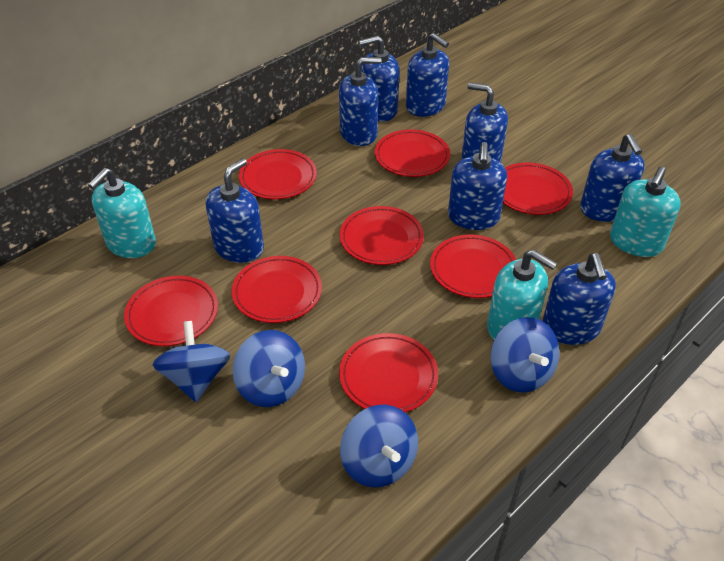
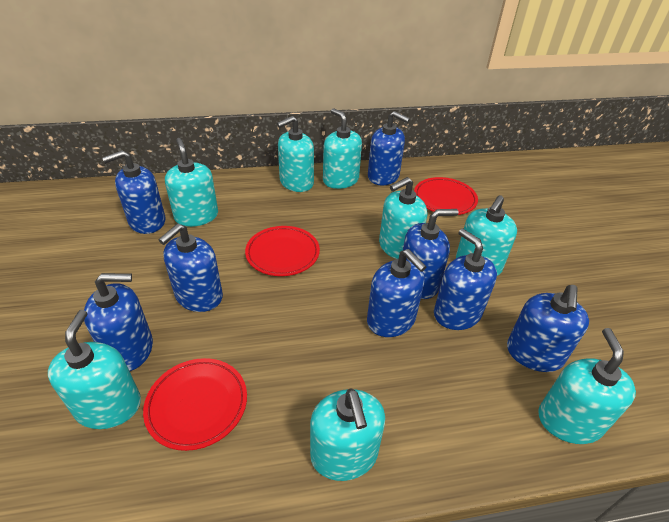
blue spinning top: [152,321,230,402] [233,330,305,407] [340,405,418,488] [490,317,560,392] = 4 -> none = 0
red plate: [124,276,218,346] [232,256,322,323] [239,149,317,199] [339,333,438,412] [340,206,424,265] [375,129,450,177] [430,234,516,298] [503,163,573,215] = 8 -> [143,358,247,451] [245,226,320,276] [414,177,478,215] = 3
turquoise soap dispenser: [88,168,156,258] [487,250,557,340] [610,166,681,257] = 3 -> [48,310,141,429] [165,138,218,227] [277,116,314,192] [310,388,385,481] [323,109,362,189] [379,177,427,259] [456,195,517,276] [538,328,636,444] = 8

